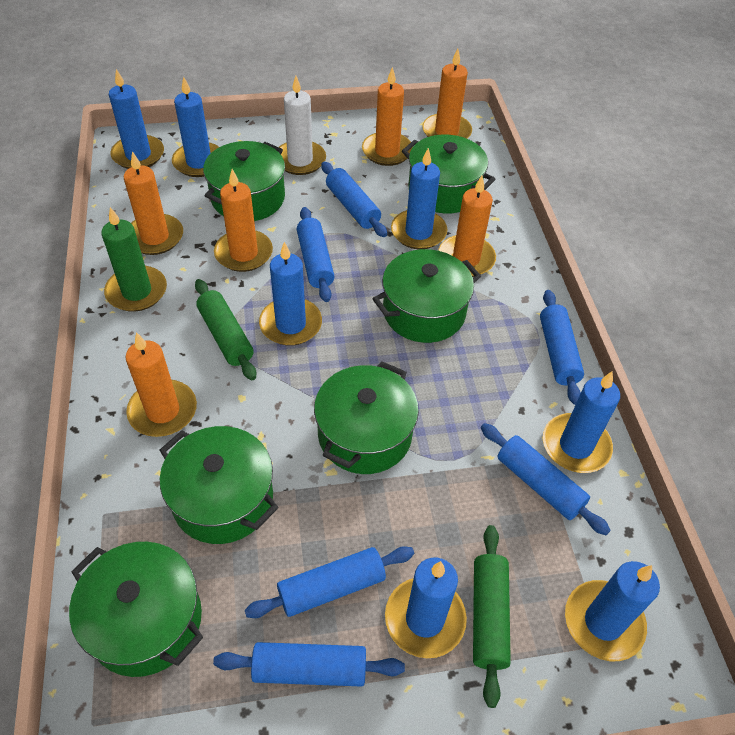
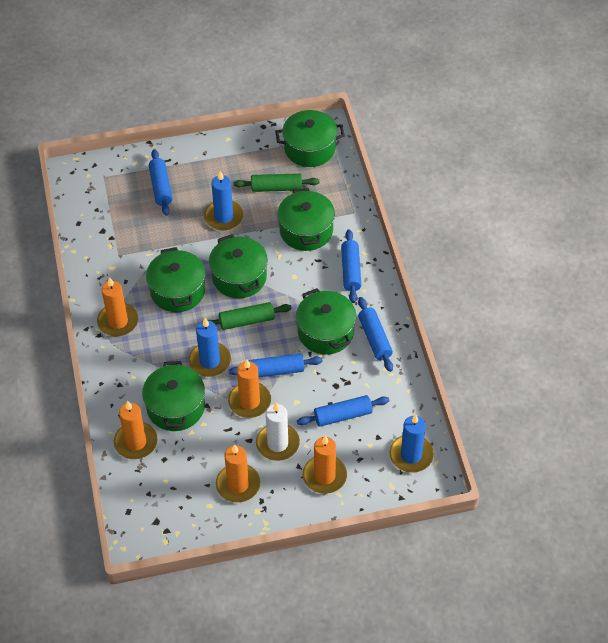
blue candle: [109,69,164,169] [172,77,219,177] [259,242,322,346] [385,558,467,658] [391,148,447,249] [543,372,620,473] [565,561,660,661] = 7 -> [189,318,231,377] [204,171,243,230] [389,414,434,473] = 3
blue rolling pin: [213,642,405,687] [245,546,414,618] [297,207,335,302] [321,162,387,237] [481,423,611,535] [540,290,584,405] = 6 -> [149,149,172,216] [229,353,323,377] [297,395,389,427] [341,229,361,303] [358,297,393,372] = 5
green candle: [101,207,167,312] = 1 -> none = 0
orange candle: [124,151,183,255] [125,332,197,437] [214,169,273,272] [362,67,412,166] [422,49,472,139] [438,176,496,277] = 6 -> [97,277,138,336] [114,401,158,459] [216,444,260,503] [228,359,271,418] [303,436,347,494] = 5

